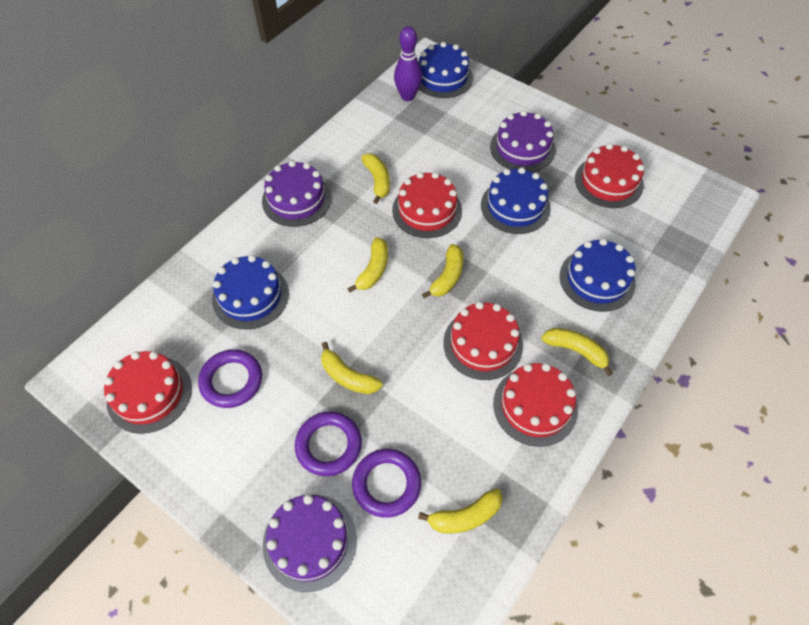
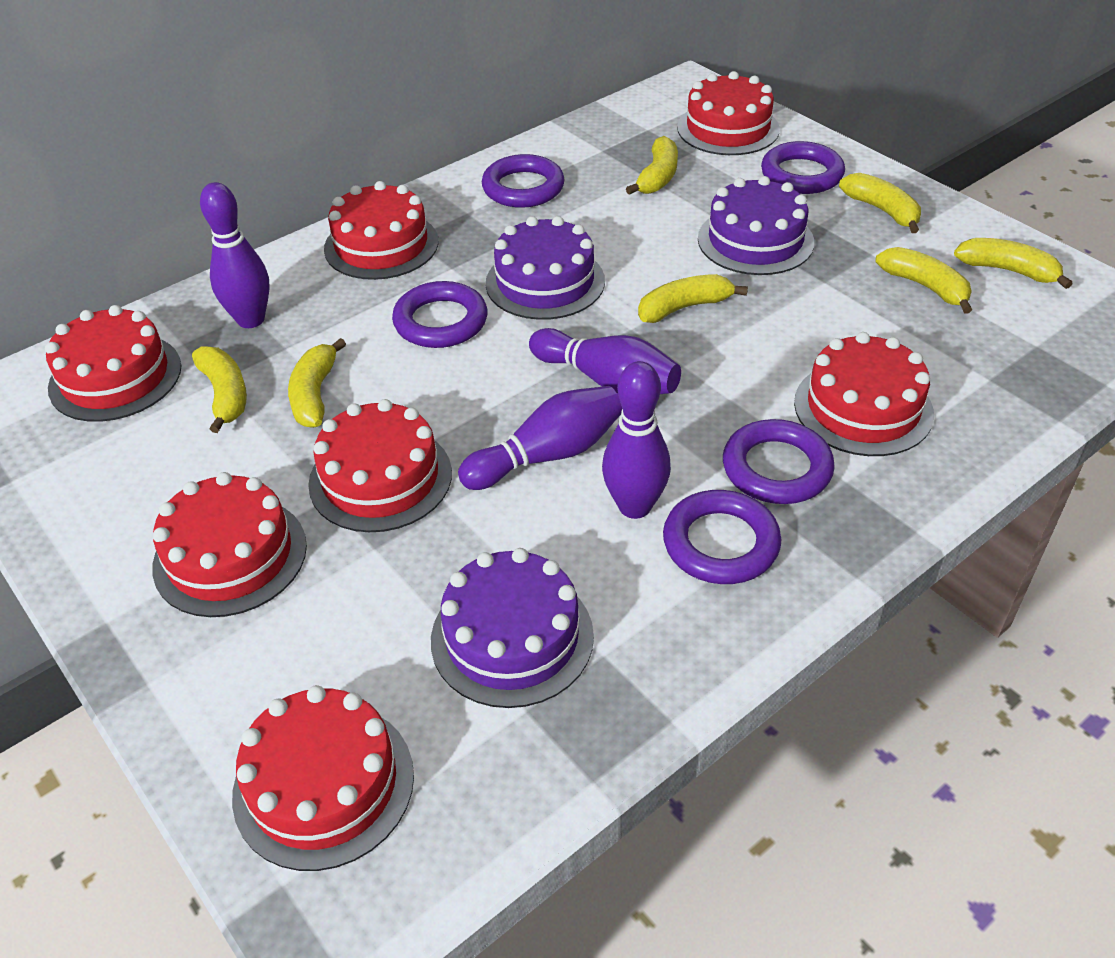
blue cake: [212,255,289,329] [419,42,473,98] [481,167,551,234] [560,238,636,312] = 4 -> none = 0
purple bowling pin: [394,26,422,101] = 1 -> [200,182,270,328] [458,386,622,490] [529,328,681,394] [602,361,671,519] = 4
purple ring: [198,349,262,408] [295,411,362,476] [352,449,421,518] = 3 -> [392,281,487,348] [482,154,564,208] [663,490,782,584] [723,419,835,504] [761,141,845,194] = 5
red cake: [104,351,192,434] [392,172,462,238] [443,302,523,380] [493,363,578,447] [575,143,644,208] = 5 -> [45,305,181,422] [152,472,307,617] [232,685,414,871] [308,399,452,532] [324,181,438,280] [677,71,780,155] [794,332,934,456] = 7
yellow banana: [321,342,383,394] [347,237,388,292] [361,154,390,204] [418,489,503,534] [422,244,463,298] [541,328,613,376] = 6 -> [192,346,247,433] [288,338,346,428] [626,136,678,195] [638,274,748,323] [839,173,921,233] [875,247,972,314] [954,238,1073,289] = 7

